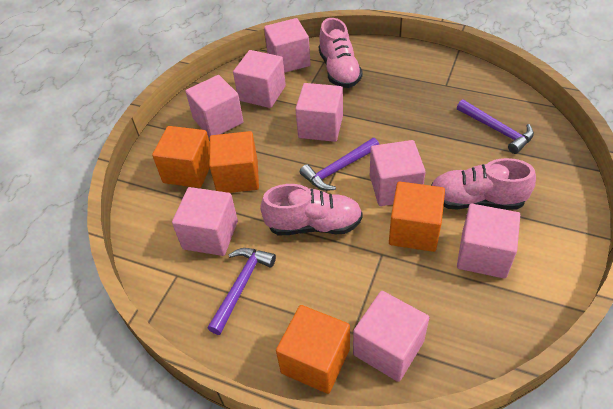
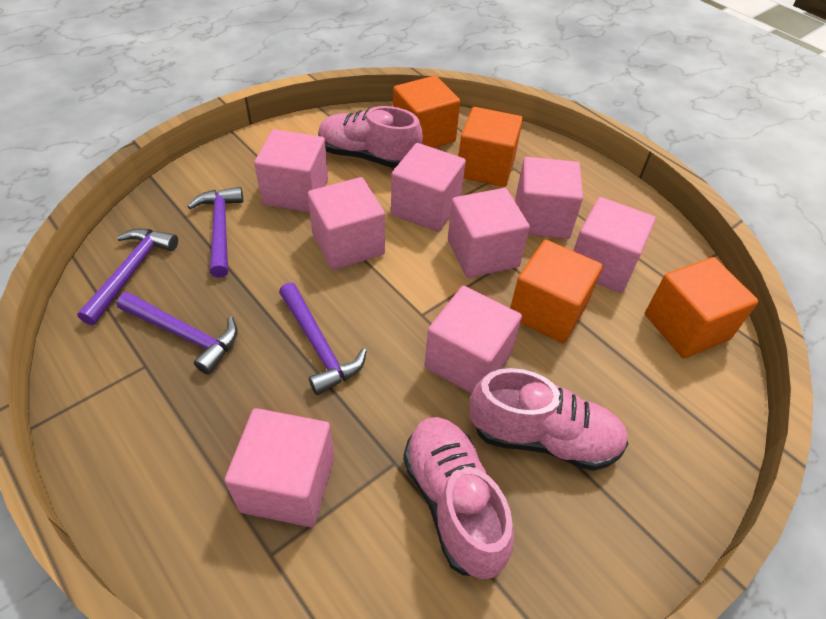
purple hammer: [208,248,276,335] [300,138,379,191] [457,100,534,154] = 3 -> [77,228,178,325] [117,292,238,374] [187,187,243,278] [279,282,367,395] = 4

